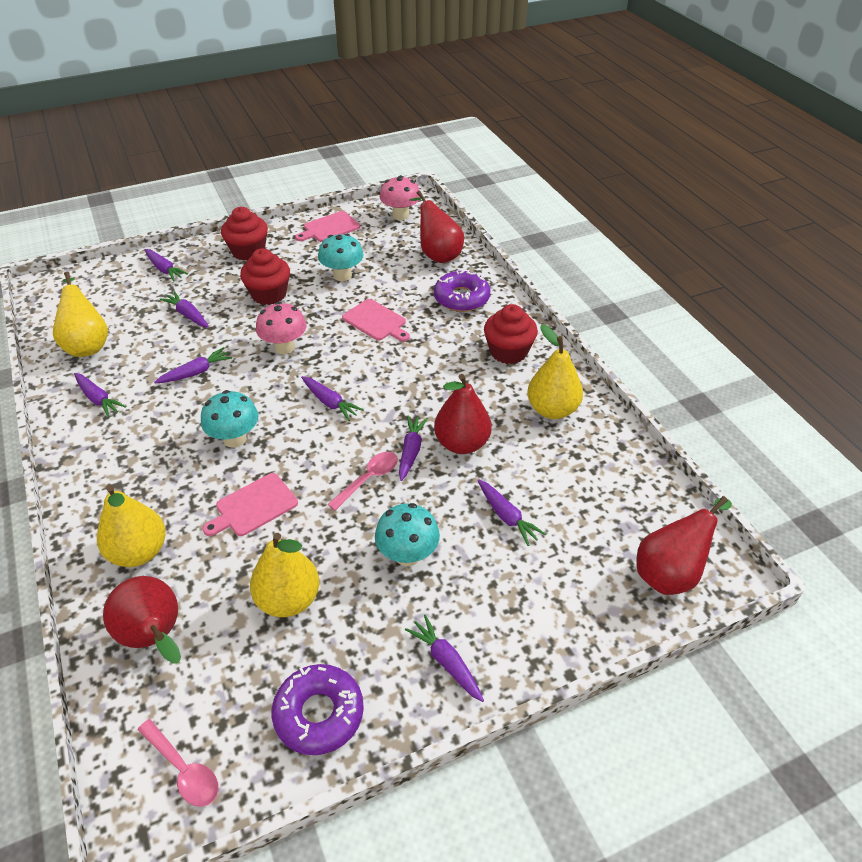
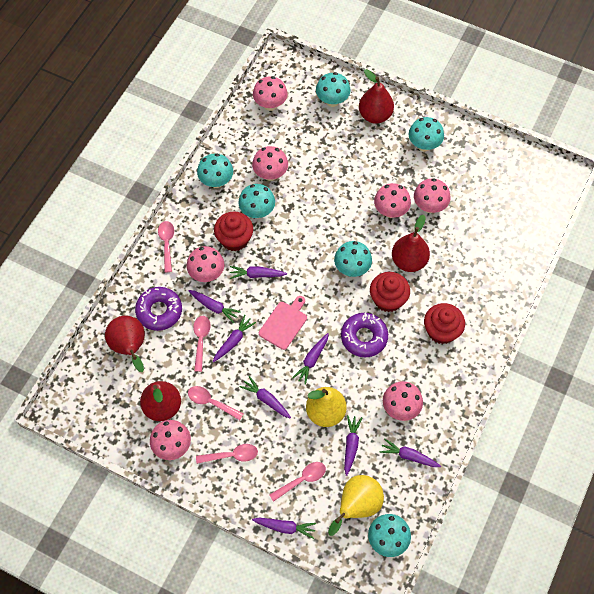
pink cutting board: [203,473,298,536] [295,211,360,242] [342,299,410,342] = 3 -> [259,296,307,350] = 1
pink mushroom: [256,302,307,354] [379,175,421,220] = 2 -> [150,420,191,460] [187,246,224,282] [252,146,288,181] [253,76,288,111] [374,183,411,218] [383,381,423,421] [414,178,450,213] = 7
pink spoon: [138,719,219,807] [327,452,398,511] = 2 -> [158,221,174,272] [188,386,243,420] [193,316,211,372] [196,444,258,464] [269,462,326,502] = 5
turquoise mushroom: [201,390,258,448] [318,234,364,281] [375,503,440,566] = 3 -> [197,153,233,188] [238,184,275,218] [316,72,350,107] [334,241,372,277] [368,514,411,557] [409,117,444,152] = 6
yellow pear: [53,272,108,357] [97,484,166,567] [250,533,319,617] [527,324,583,419] = 4 -> [306,387,347,427] [328,475,384,536] = 2

